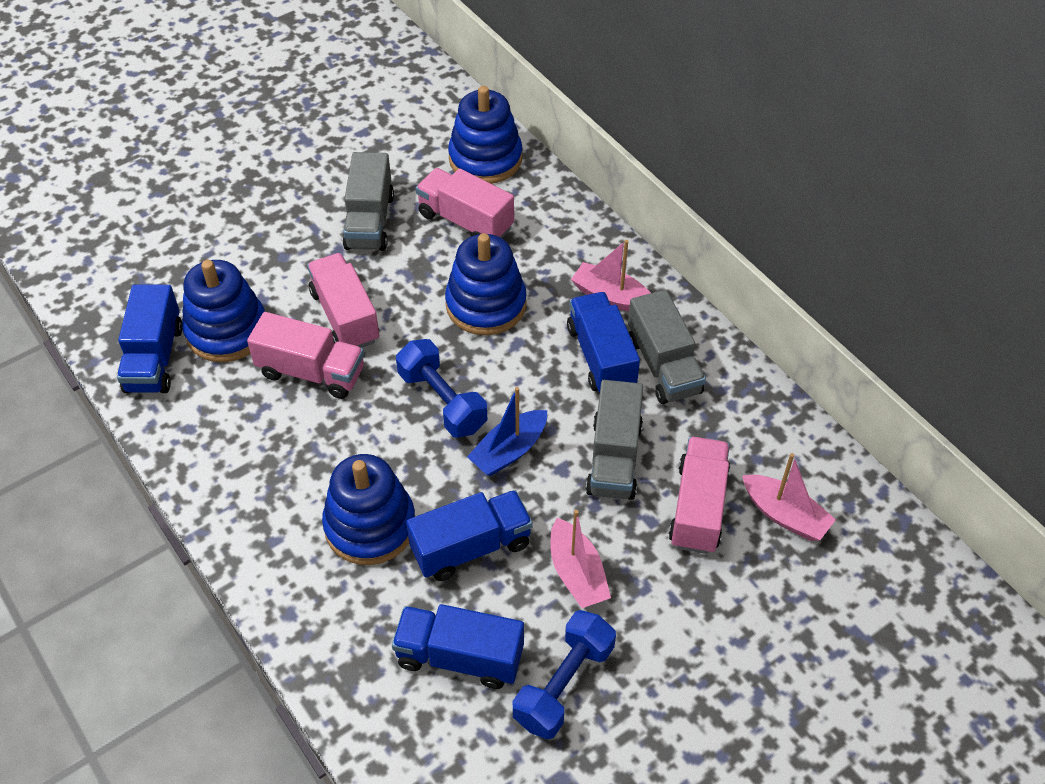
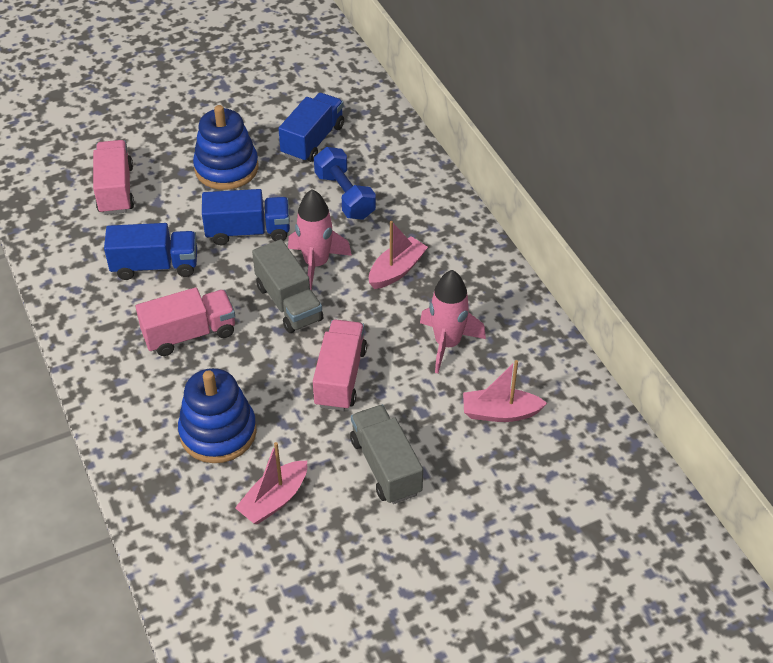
blue boat: [467,387,547,476] = 1 -> none = 0
blue dumbbell: [396,339,487,438] [513,610,616,740] = 2 -> [314,147,376,220] = 1
blue stacking toy: [182,260,265,362] [322,454,415,565] [445,233,527,335] [448,86,522,184] = 4 -> [178,368,256,463] [193,105,259,190] = 2
blue truck: [117,284,182,393] [392,604,524,689] [406,490,533,581] [567,292,640,393] = 4 -> [104,223,197,280] [202,189,290,245] [278,93,344,163] = 3
grey truck: [343,152,394,251] [586,380,643,500] [628,290,706,404] = 3 -> [252,239,323,333] [350,405,423,504] = 2
pink rocket: none = 0 -> [288,189,352,290] [420,270,486,373] = 2
pink truck: [247,312,364,399] [307,253,380,348] [416,168,514,238] [669,436,730,554] = 4 -> [93,140,134,215] [136,288,235,356] [313,320,367,411] = 3

